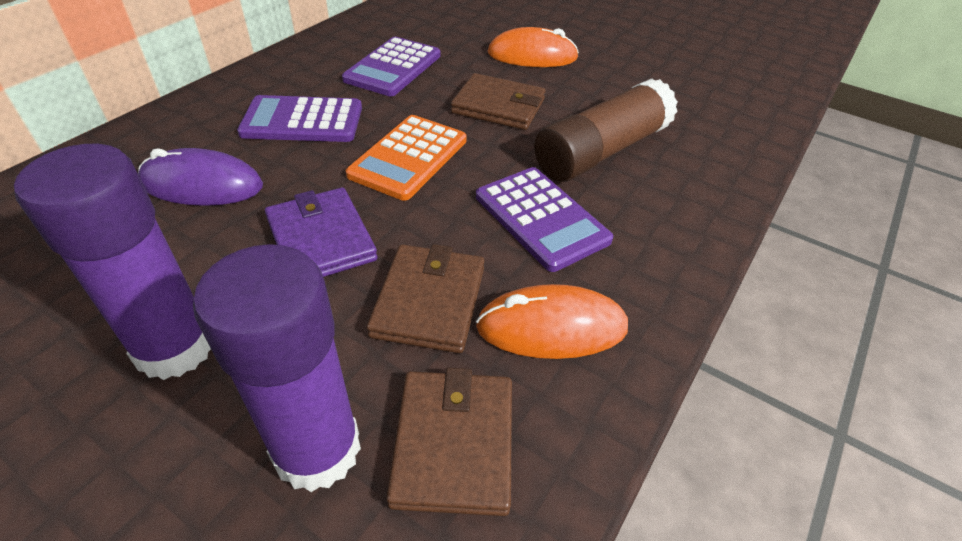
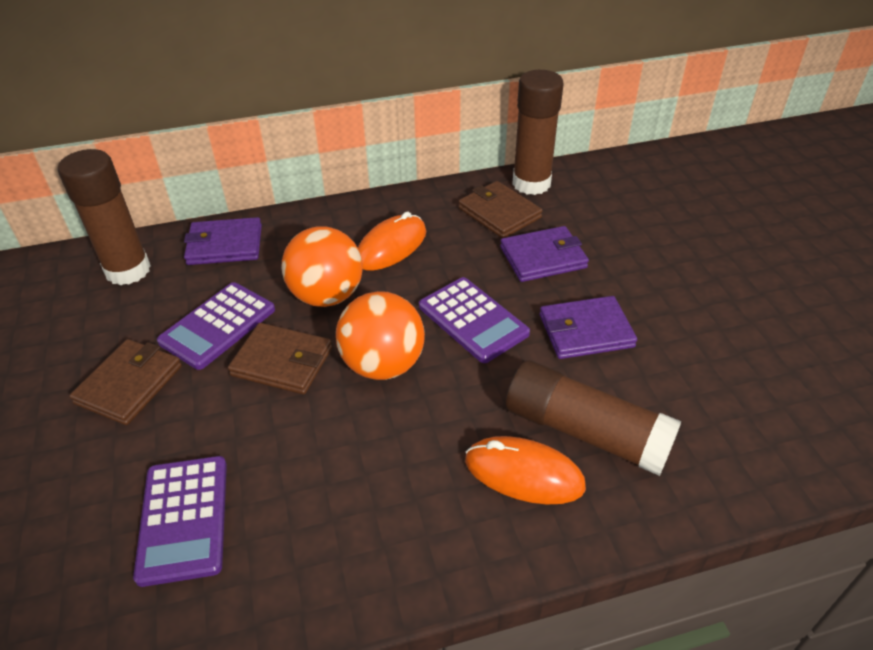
brown glue stick: [534,78,678,182] = 1 -> [58,149,151,285] [506,361,682,476] [512,70,564,195] = 3
orange ball: none = 0 -> [282,226,363,307] [336,291,425,380] = 2
orange calculator: [346,115,467,201] = 1 -> none = 0
purple glue stick: [14,144,211,380] [193,244,361,492] = 2 -> none = 0
purple mouse: [138,148,263,206] = 1 -> none = 0
purple wallet: [265,188,378,277] = 1 -> [184,217,262,265] [500,226,589,282] [540,296,637,359] = 3

